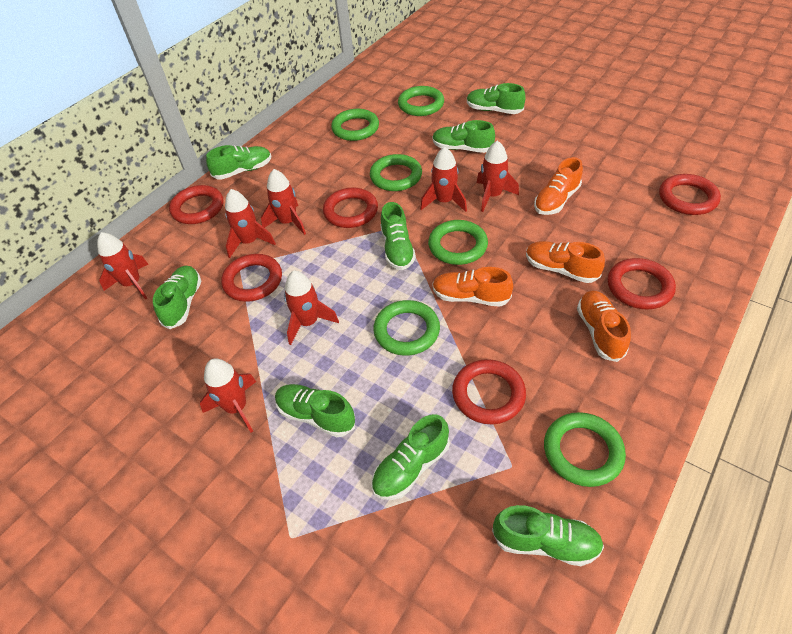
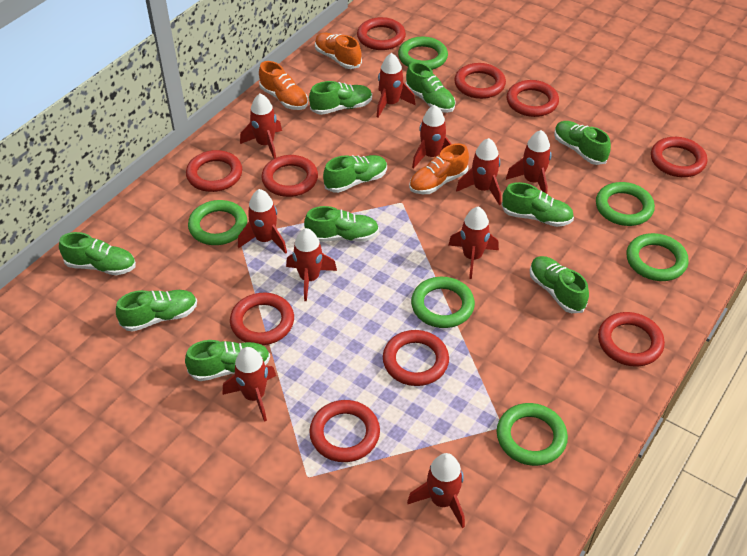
green shoe: [153,266,202,329] [206,145,271,180] [275,384,355,437] [371,414,450,500] [381,202,416,270] [433,120,495,153] [467,83,525,114] [492,505,604,566] = 8 -> [59,232,136,275] [116,290,197,332] [185,340,270,381] [304,206,379,242] [309,81,372,115] [323,155,387,193] [406,62,456,113] [502,182,574,227] [530,256,589,313] [554,121,611,165] = 10
orange shoe: [432,267,513,307] [526,241,605,283] [534,157,583,215] [577,291,631,362] = 4 -> [259,61,308,110] [315,33,362,69] [409,143,469,194] = 3
red ring: [169,185,223,224] [221,254,282,302] [323,188,378,228] [452,359,526,424] [608,258,676,310] [659,174,721,215] = 6 -> [186,150,242,192] [230,293,294,345] [261,155,318,197] [309,400,380,462] [357,17,406,50] [383,330,449,386] [454,63,506,99] [507,80,559,117] [598,312,665,367] [651,137,707,177] = 10
red rocket: [97,232,149,299] [200,359,256,433] [225,189,276,258] [261,169,306,235] [284,271,339,345] [420,147,467,212] [477,140,519,212] = 7 -> [223,347,276,422] [238,189,287,254] [240,93,282,159] [286,228,337,301] [377,53,415,118] [407,453,465,528] [412,105,451,169] [448,207,499,279] [456,138,501,205] [506,130,551,194] = 10

